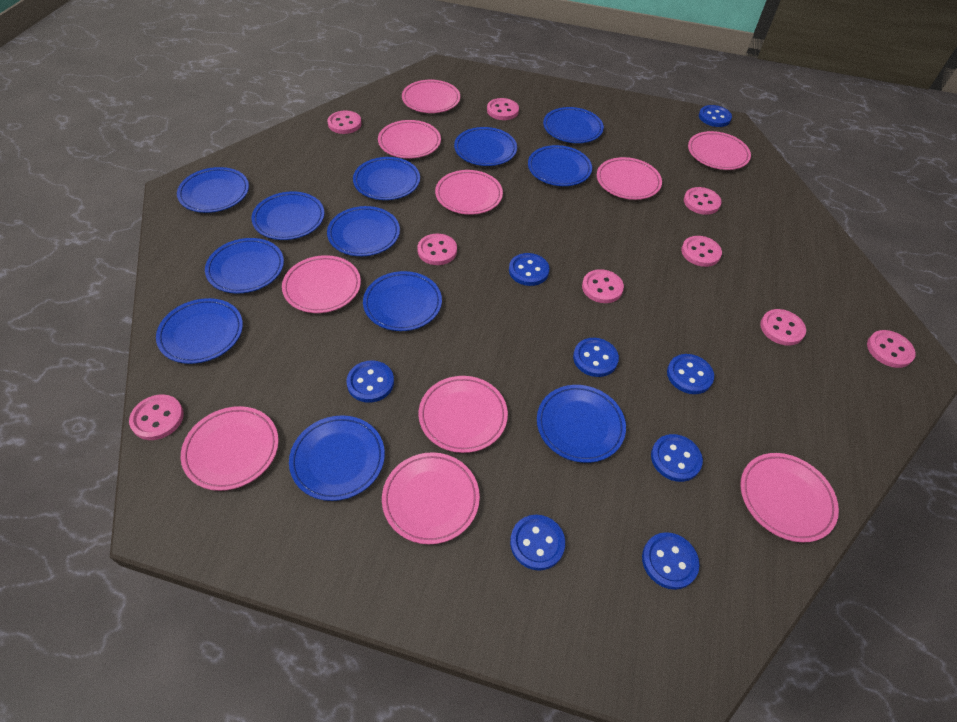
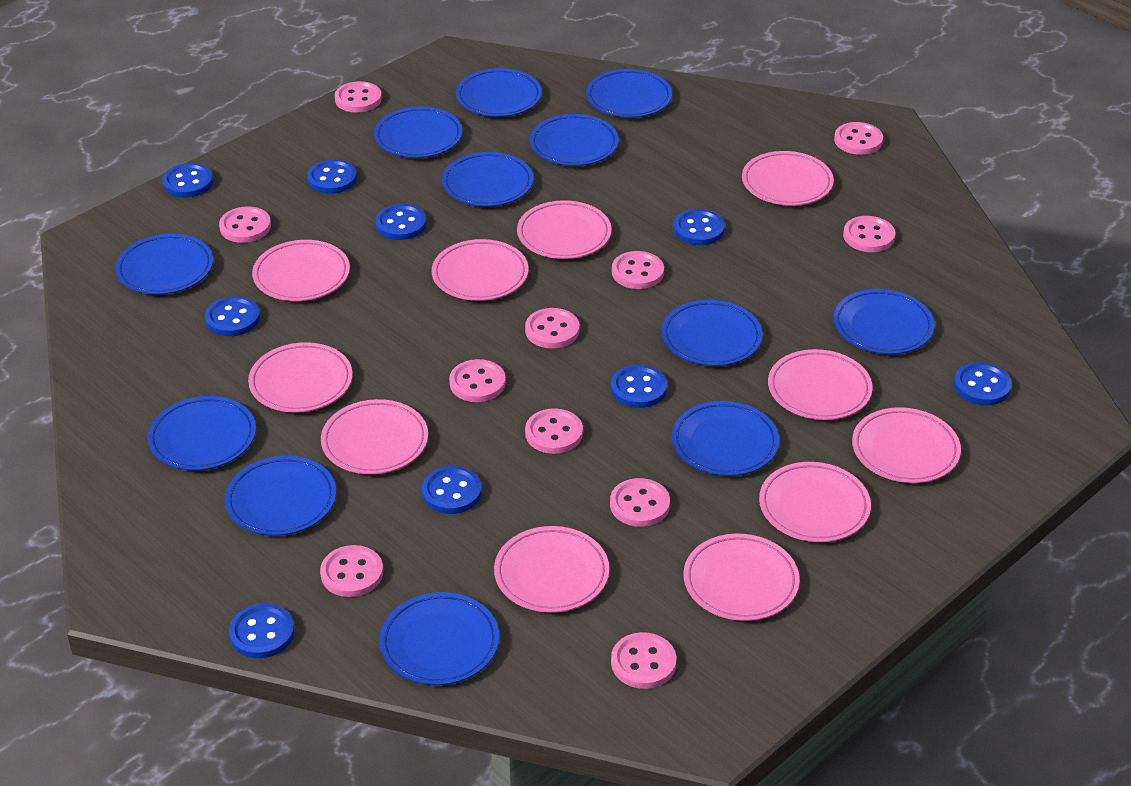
blue button: [346,360,394,403] [509,253,550,286] [510,515,565,571] [573,338,619,377] [642,532,699,590] [651,434,703,482] [667,354,714,394] [699,105,732,127] = 8 -> [162,163,213,198] [205,296,260,336] [229,604,295,658] [307,159,357,194] [375,204,427,240] [422,466,482,514] [611,365,667,408] [674,209,725,245] [954,362,1012,405] = 9
pink button: [129,394,184,440] [327,111,362,134] [417,234,457,265] [487,98,519,120] [582,269,624,303] [681,236,722,267] [684,187,722,215] [760,309,806,345] [867,330,916,368] = 9 -> [219,206,271,243] [320,545,383,597] [335,81,382,113] [449,359,506,402] [525,308,580,348] [525,408,583,454] [610,478,670,527] [611,632,676,689] [612,251,664,289] [834,122,883,155] [843,216,895,252] = 11
pink plate: [181,406,279,491] [282,255,361,313] [378,120,441,159] [382,452,480,544] [402,80,460,113] [419,376,508,453] [435,170,503,215] [597,157,662,200] [688,131,751,170] [741,453,839,542] = 10 -> [248,342,353,413] [252,240,350,301] [321,399,428,474] [432,239,529,301] [494,526,609,613] [517,200,611,259] [684,534,800,621] [742,151,834,206] [759,462,871,542] [768,349,873,420] [852,407,961,483] = 11

